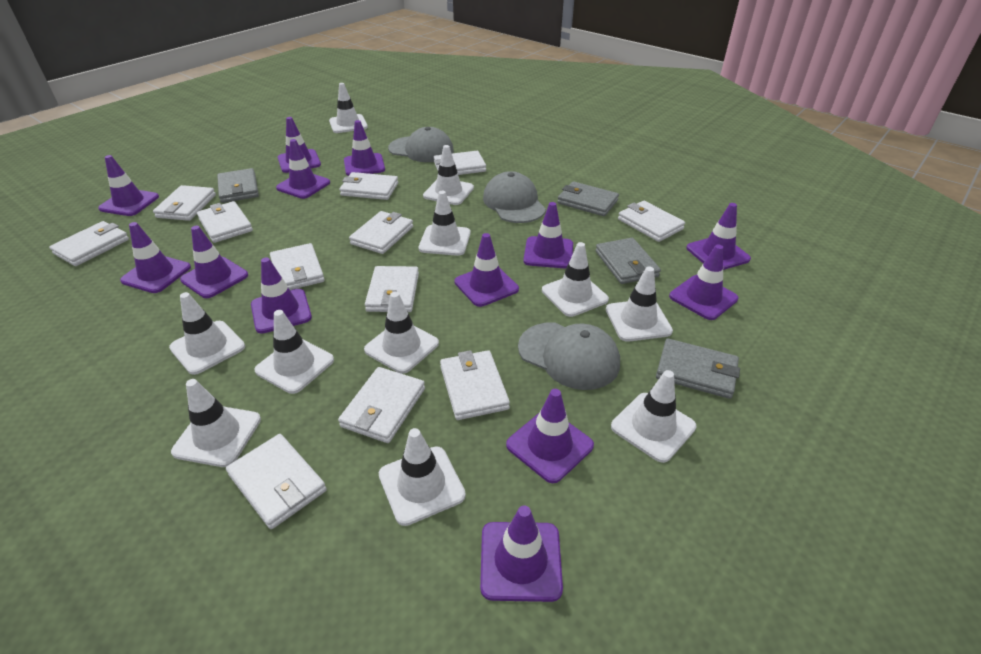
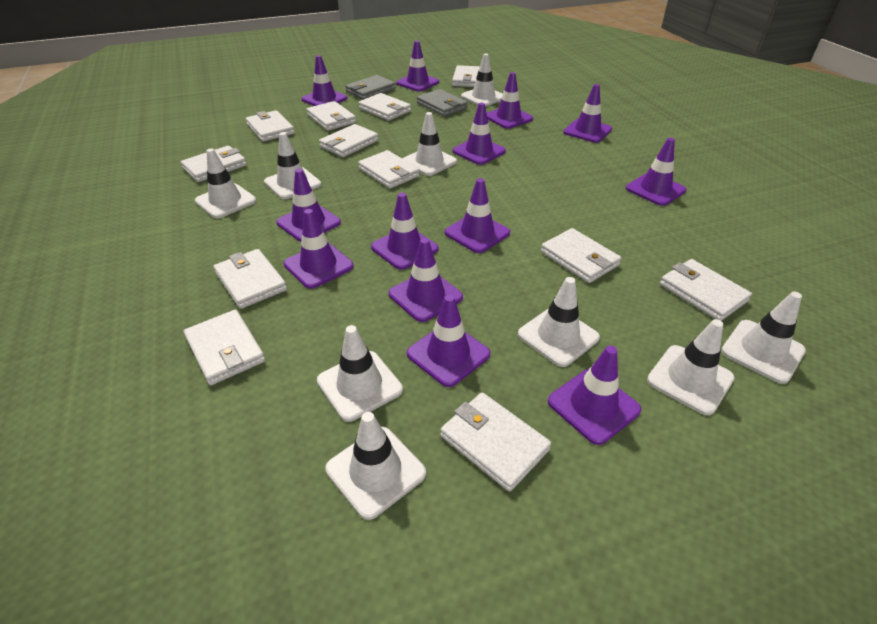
grey cap: [388,127,454,162] [483,171,546,223] [518,322,620,390] = 3 -> none = 0
grey wallet: [217,168,259,203] [557,181,619,216] [595,238,661,284] [656,338,740,399] = 4 -> [345,75,396,100] [417,89,468,117] = 2
white traffic cone: [169,292,245,375] [171,379,261,467] [254,310,334,394] [329,83,368,133] [364,292,439,374] [379,428,466,526] [418,191,471,256] [423,145,474,205] [542,242,609,317] [606,266,673,342] [611,370,697,463] = 11 -> [195,148,256,218] [264,132,321,199] [317,325,403,422] [325,412,426,520] [403,112,457,176] [461,54,503,107] [518,277,600,367] [647,319,735,415] [721,292,806,384] = 9

